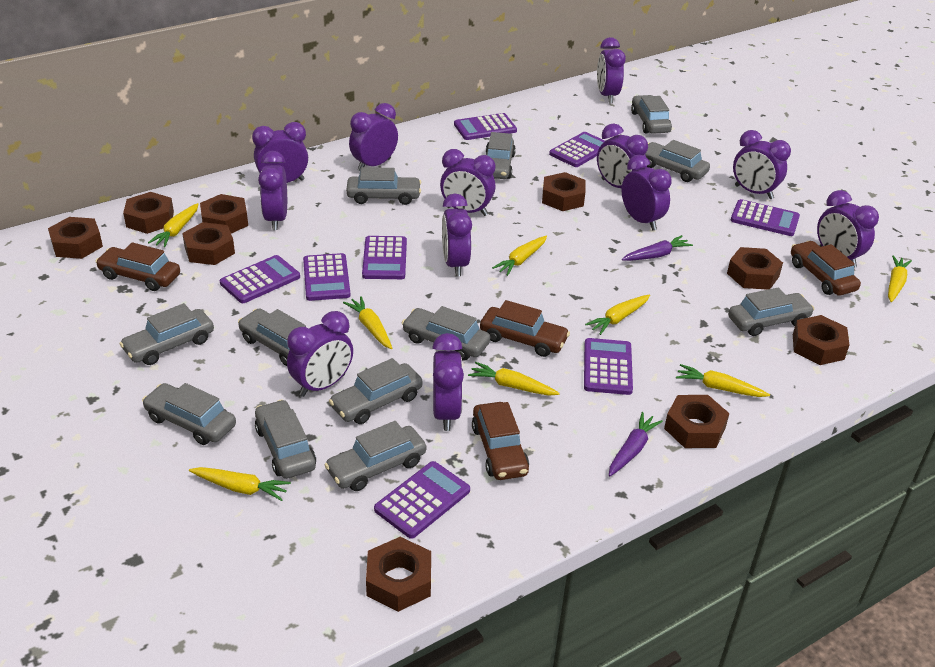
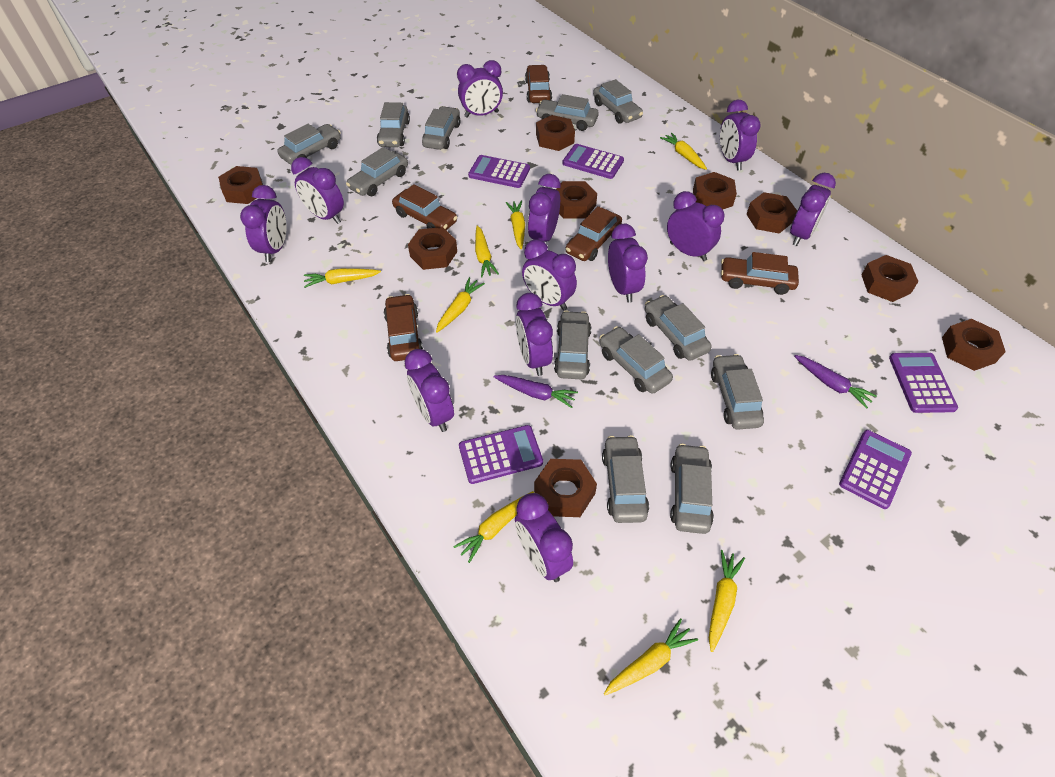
brown car: [95,242,180,291] [472,402,529,480] [480,300,570,357] [791,241,861,295] = 4 -> [384,294,423,361] [392,184,458,230] [525,65,552,103] [565,206,622,261] [721,252,799,295] = 5
purple calculator: [220,255,300,303] [303,253,351,301] [362,236,407,279] [374,461,470,539] [454,113,517,140] [549,132,605,167] [584,338,633,395] [731,199,800,236] = 8 -> [459,425,543,484] [468,155,530,188] [562,144,624,179] [839,430,912,509] [889,353,958,413] = 5

